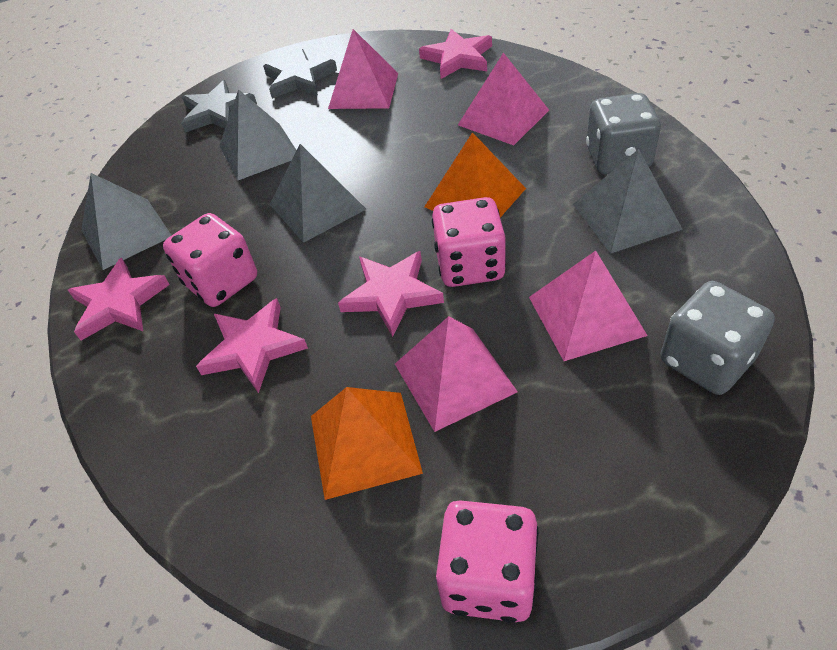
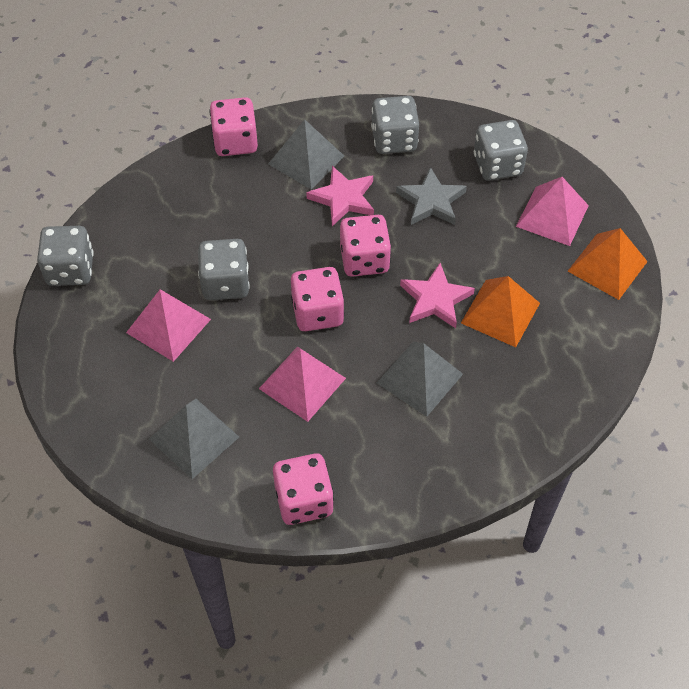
grey dice: [586,93,661,174] [660,281,775,395] = 2 -> [37,226,94,286] [198,239,250,300] [371,96,419,154] [474,120,528,181] = 4
grey pyramid: [81,173,172,270] [219,89,297,181] [270,144,366,243] [573,149,683,253] = 4 -> [149,399,239,479] [268,120,344,189] [377,342,463,417] = 3
grey star: [181,80,257,133] [263,49,337,99] = 2 -> [396,167,467,225] = 1
pink dice: [163,213,257,307] [432,197,506,287] [436,500,539,622] = 3 -> [209,97,258,156] [273,453,334,525] [291,267,344,331] [340,215,391,277] = 4
pink pyramid: [328,29,398,109] [395,316,518,432] [458,53,549,145] [529,251,648,361] = 4 -> [126,290,211,362] [259,347,346,422] [516,177,589,246] = 3
pink star: [68,258,170,341] [196,298,308,393] [338,251,444,337] [419,29,492,79] = 4 -> [306,166,374,226] [400,263,475,328] = 2

